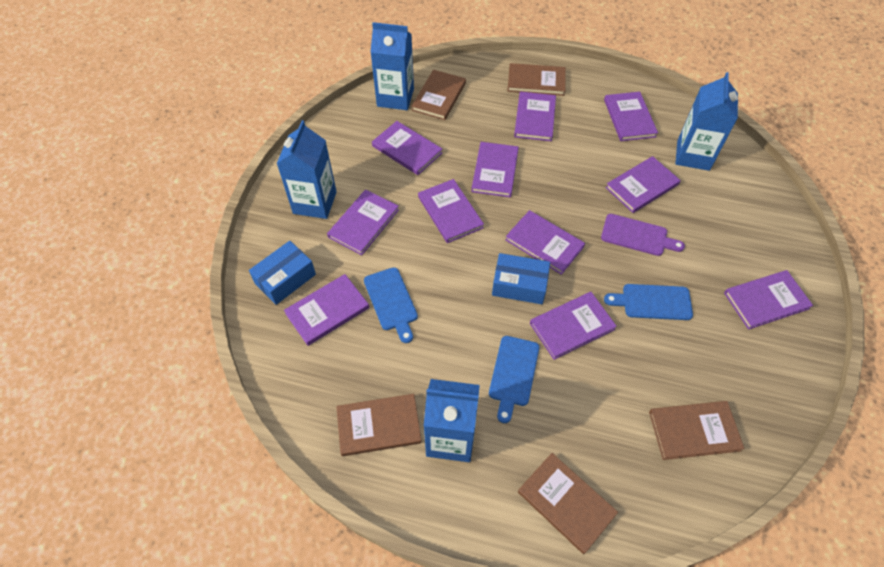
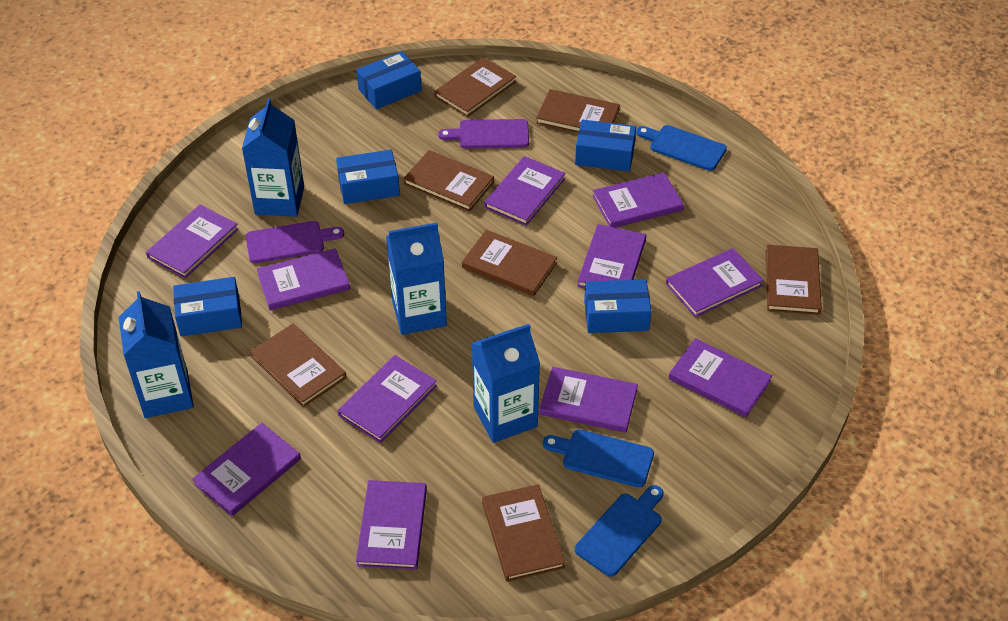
blue box: [249,241,316,305] [492,253,550,304] = 2 -> [173,277,242,337] [336,150,400,204] [356,51,422,109] [575,120,636,172] [584,279,651,333] = 5
brown book: [336,394,422,456] [411,70,466,120] [508,63,566,96] [518,453,618,554] [649,401,745,460] = 5 -> [250,324,346,407] [403,150,494,212] [434,57,516,117] [462,230,557,296] [482,484,565,582] [536,89,620,133] [766,245,822,315] = 7
purple cutting board: [601,214,685,256] = 1 -> [246,221,344,264] [438,119,529,149] = 2

